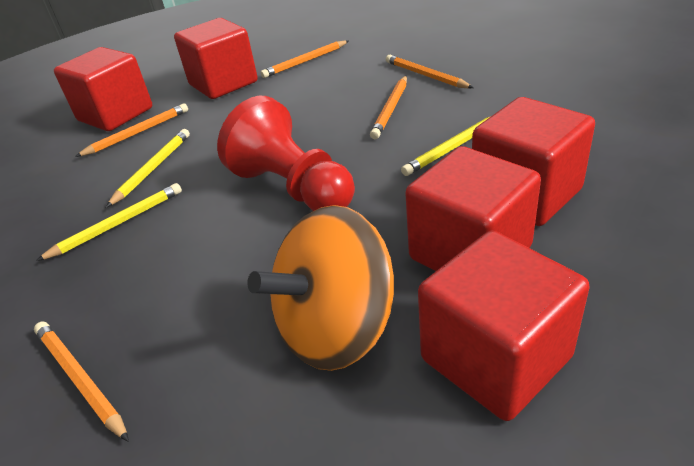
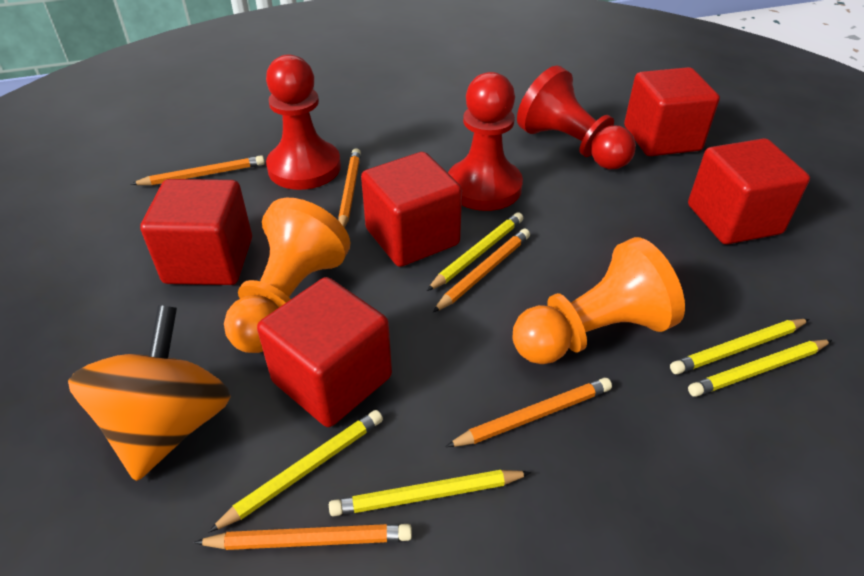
orange pawn: none = 0 -> [224,197,351,353] [513,237,685,364] = 2
red pawn: [217,96,355,211] = 1 -> [266,55,341,190] [448,72,523,211] [517,66,636,169] = 3
yellow pencil: [36,183,182,261] [106,129,190,207] [401,116,491,176] = 3 -> [209,410,383,532] [329,470,531,517] [427,212,523,291] [670,319,810,374] [688,340,832,397] = 5

